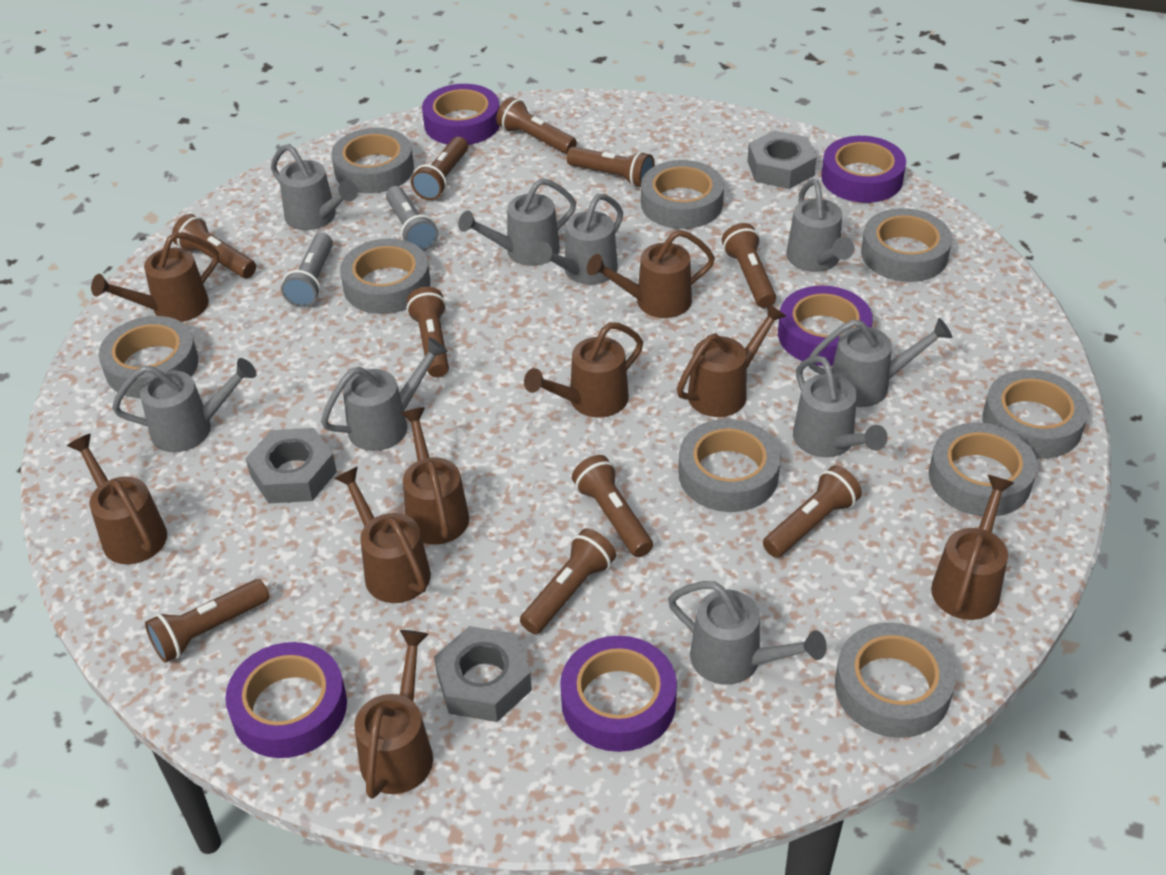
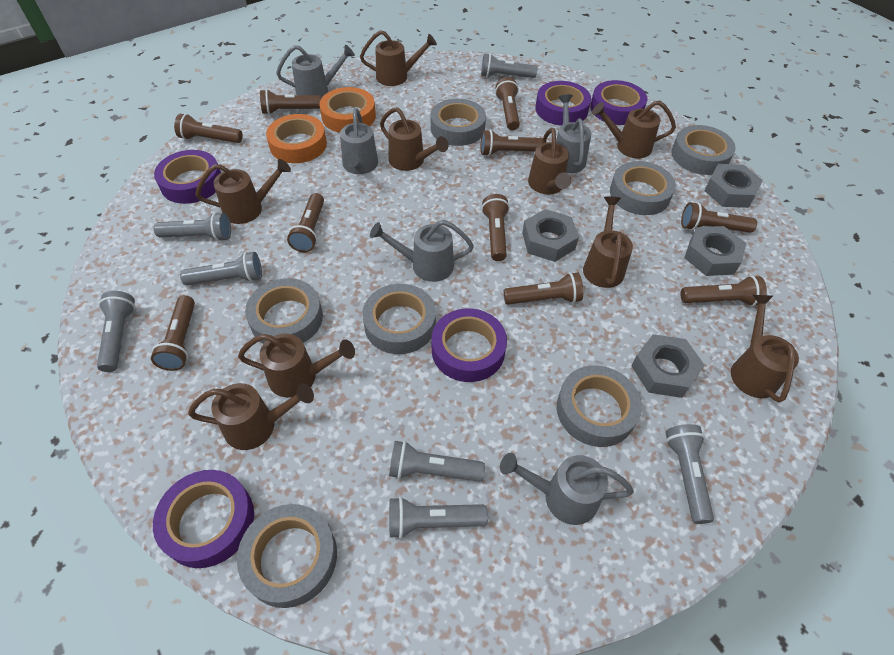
grey flashlight: [281,233,333,307] [386,186,438,251] = 2 -> [97,291,135,372] [154,212,231,241] [180,252,262,285] [389,441,485,482] [389,497,488,539] [481,53,537,78] [666,424,714,524] = 7
grey nut: [246,428,337,503] [434,626,532,722] [747,130,817,189] = 3 -> [522,209,579,262] [632,334,705,398] [685,226,746,276] [704,164,763,208] = 4
grey tape: [98,316,198,398] [331,128,414,193] [340,239,430,314] [641,160,724,229] [678,419,781,512] [835,622,956,738] [861,208,952,282] [929,423,1037,516] [983,370,1089,459] = 9 -> [237,504,337,608] [245,278,323,344] [362,284,436,354] [431,99,486,146] [557,365,642,447] [610,161,676,215] [671,125,736,175] = 7
grey watering can: [112,358,257,452] [271,144,358,230] [321,337,448,451] [458,178,576,266] [533,194,623,285] [668,581,827,685] [786,179,854,272] [793,356,888,457] [809,318,952,407] = 9 -> [276,45,355,98] [340,108,378,174] [370,220,474,282] [500,453,634,525] [556,94,591,173] = 5
orange tape: none = 0 -> [266,114,327,163] [319,87,376,133] = 2

